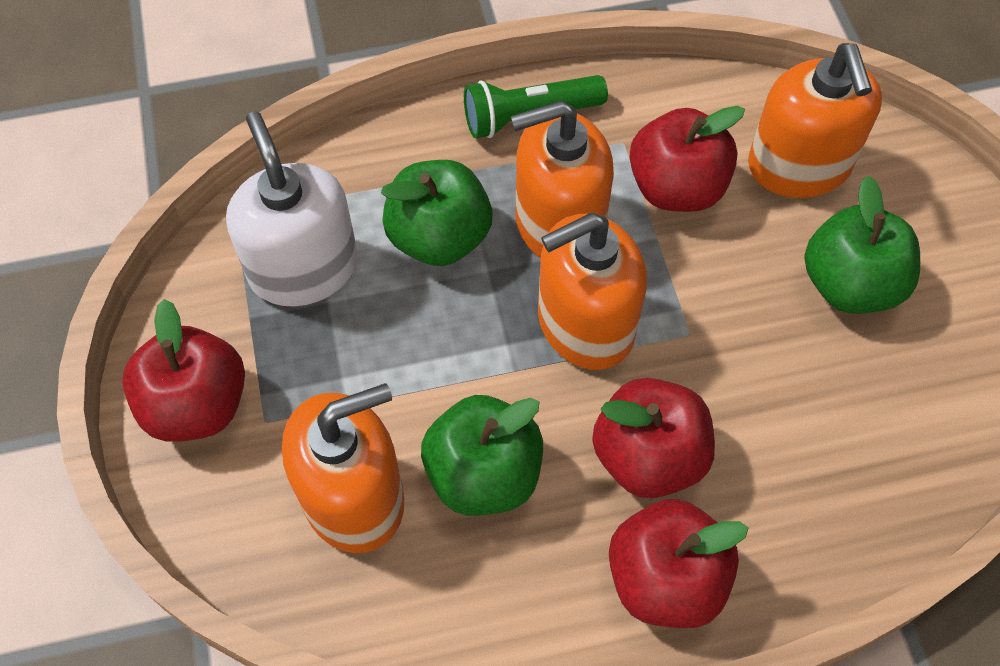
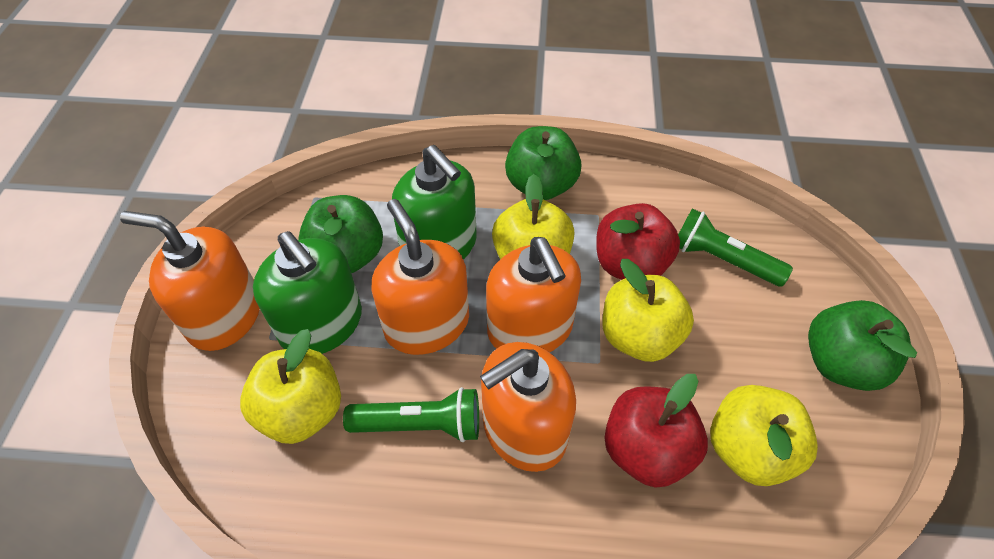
green flashlight: [464,75,608,138] = 1 -> [343,387,479,442] [678,208,793,287] = 2
green soap dispenser: none = 0 -> [253,231,362,354] [392,145,477,259] = 2
red apple: [122,299,245,442] [592,378,715,498] [609,499,748,628] [629,106,745,212] = 4 -> [596,203,680,280] [604,374,708,488] = 2
white soap dispenser: [226,111,358,307] = 1 -> none = 0
yellow apple: none = 0 -> [240,329,341,444] [492,174,574,259] [602,259,694,362] [710,385,818,486] = 4

